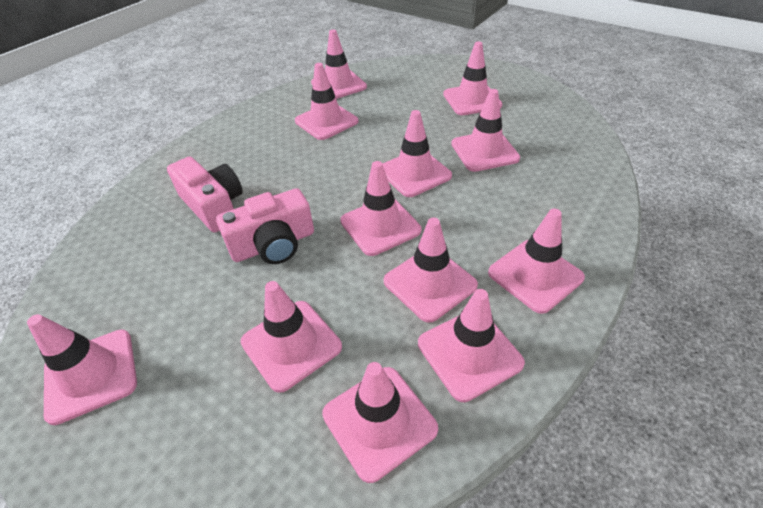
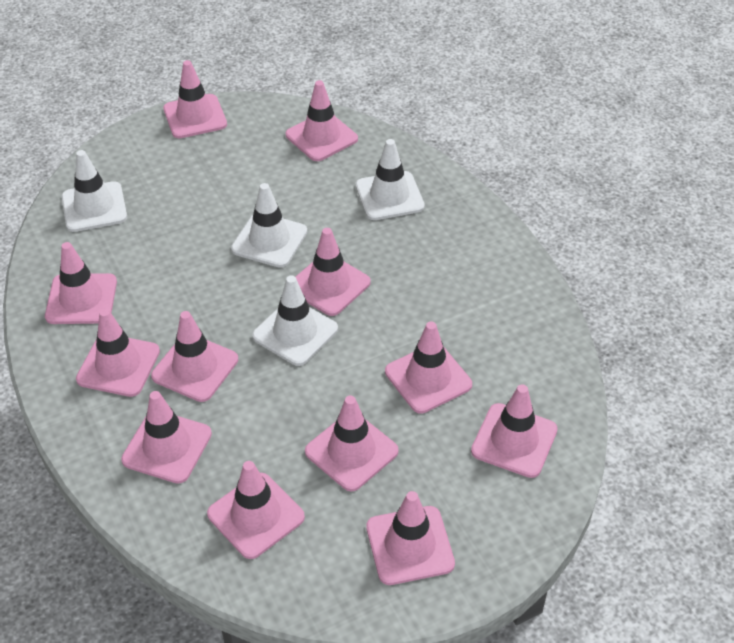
pink camera: [167,157,243,233] [216,188,314,264] = 2 -> none = 0
white traffic cone: none = 0 -> [62,150,127,232] [231,183,307,268] [252,275,338,366] [356,139,425,220] = 4

